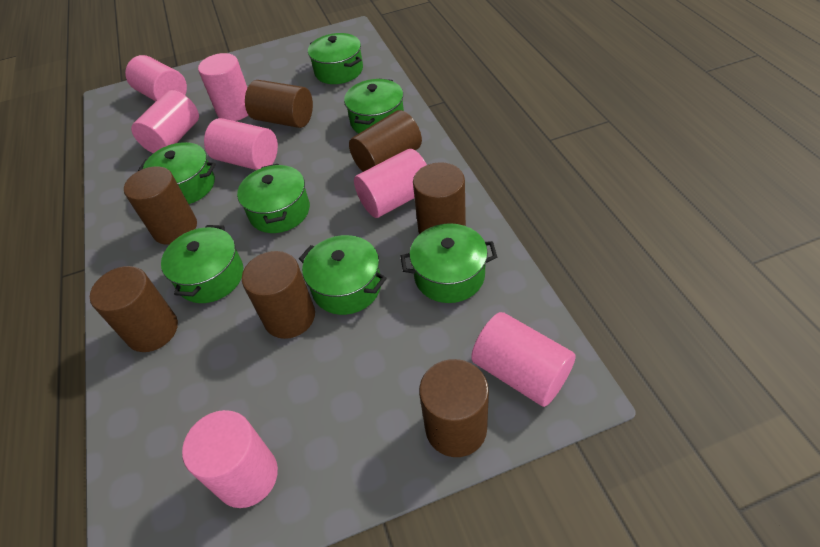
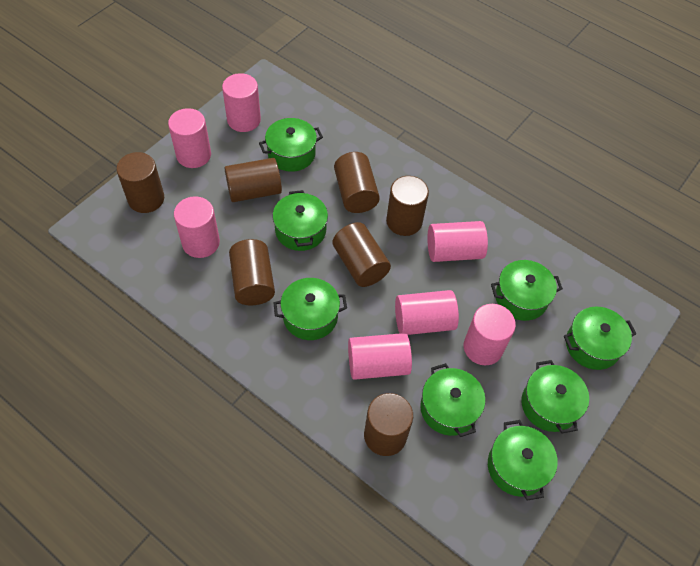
green pot: [138,142,216,204] [161,225,243,303] [237,164,310,233] [299,235,387,315] [308,33,363,84] [344,79,404,133] [401,223,497,303] = 7 -> [259,118,323,172] [273,190,328,251] [273,278,347,340] [420,363,485,437] [488,420,558,501] [491,260,563,321] [521,360,589,433] [564,307,637,370] = 8

